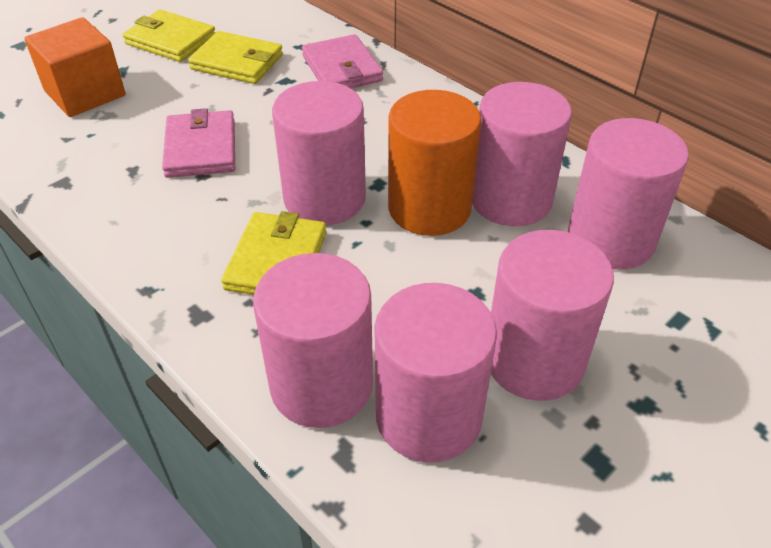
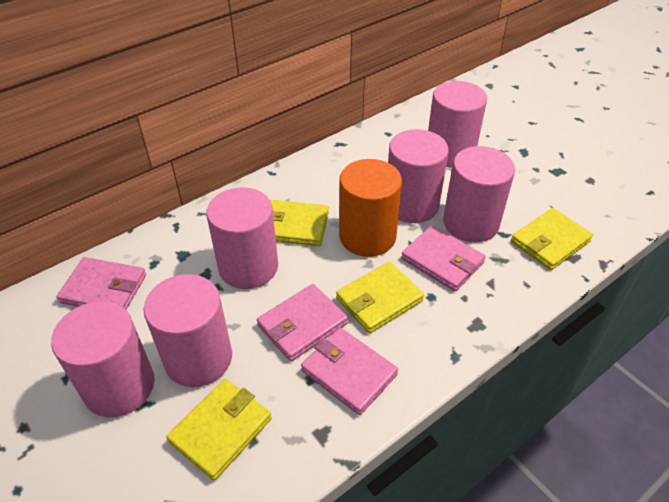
orange cube: [25,17,126,117] = 1 -> none = 0
pink wallet: [162,108,235,178] [302,34,383,88] = 2 -> [57,257,146,310] [257,284,348,361] [301,328,398,415] [401,225,486,291] = 4
yellow wallet: [123,10,215,62] [188,31,283,84] [221,211,327,295] = 3 -> [166,379,272,480] [270,200,329,246] [336,261,424,333] [511,208,593,270] = 4

